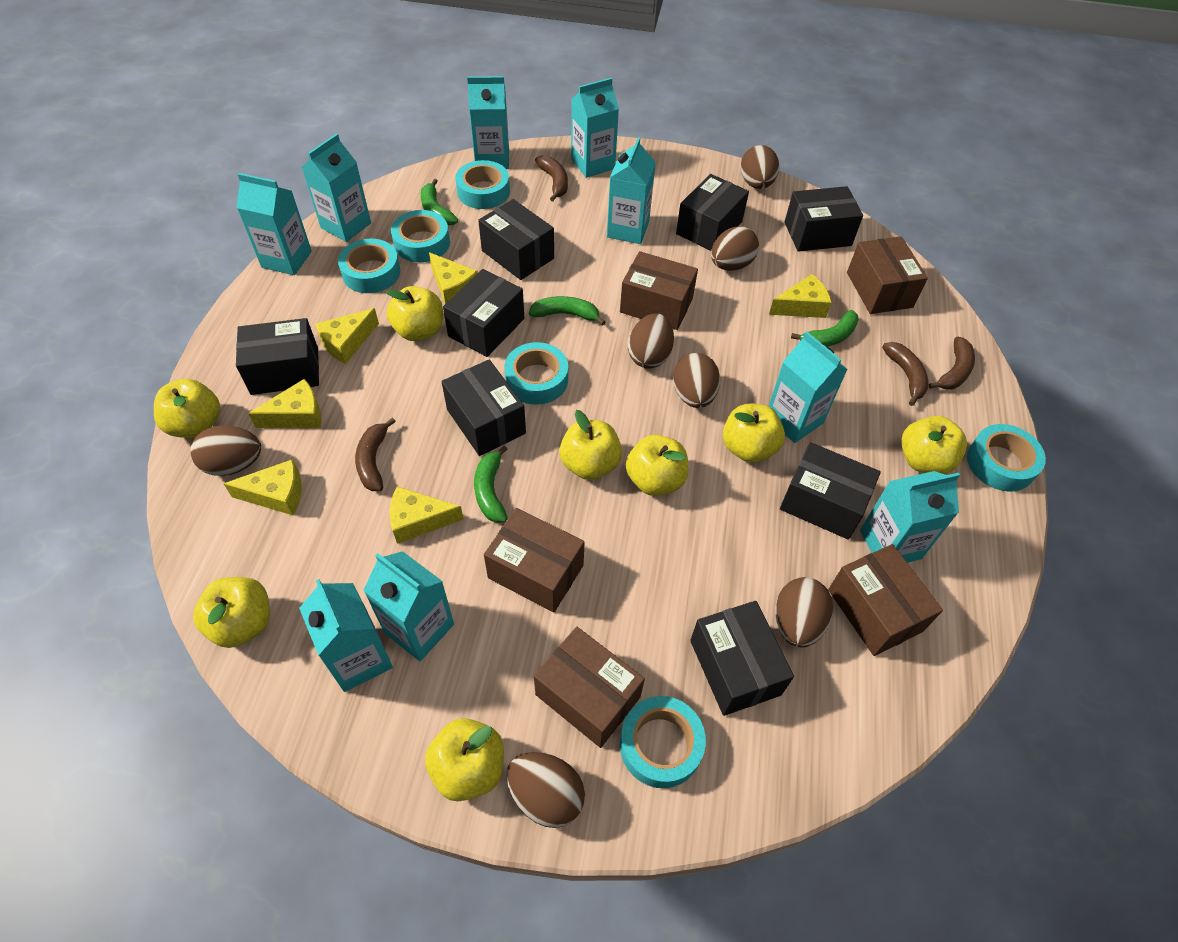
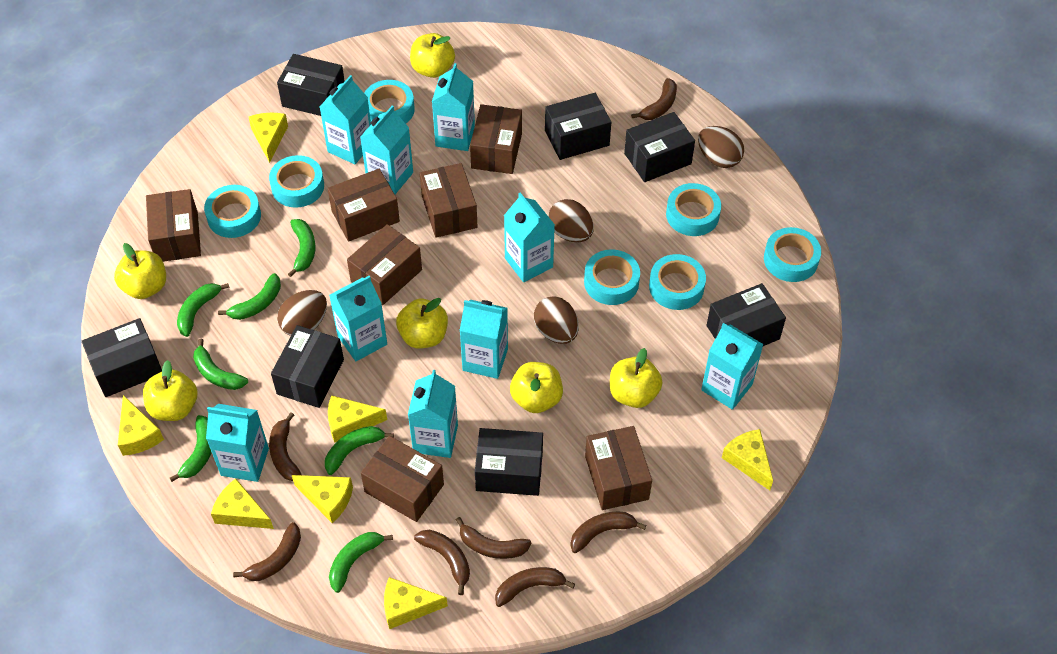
black box: [236,318,319,395] [442,359,526,456] [443,269,524,357] [478,199,554,280] [676,174,749,251] [690,601,794,716] [780,442,881,540] [784,186,863,252] = 8 -> [82,318,162,397] [271,325,344,408] [277,54,345,116] [475,428,543,496] [545,93,611,160] [624,112,695,182] [706,283,786,346] = 7
brown banana: [355,418,396,491] [535,155,568,202] [882,342,929,406] [929,337,975,390] = 4 -> [233,522,301,581] [269,413,302,481] [414,530,470,595] [456,517,531,559] [495,567,575,607] [570,512,646,553] [631,78,677,120] = 7
brown box: [484,508,585,612] [534,627,645,748] [620,251,698,330] [828,544,943,656] [847,236,928,314] = 5 -> [146,189,201,262] [328,169,400,242] [347,224,422,305] [361,436,444,522] [420,163,478,238] [470,104,522,174] [585,426,652,510] = 7
brown egg: [191,425,261,476] [506,752,585,828] [628,313,674,368] [673,353,720,408] [711,226,759,271] [740,145,779,189] [776,577,833,647] = 7 -> [277,290,327,336] [534,296,579,344] [549,199,594,242] [698,126,744,168] = 4
green banana: [421,179,458,225] [474,446,508,523] [529,296,605,326] [791,310,859,347] = 4 -> [170,415,212,482] [177,283,230,337] [193,339,248,390] [218,273,281,320] [288,219,316,277] [325,426,394,475] [329,532,393,593] = 7
turquoise tape: [338,239,400,293] [391,210,450,262] [455,160,510,209] [504,342,568,405] [620,696,706,788] [967,424,1046,492] = 6 -> [204,185,261,238] [269,155,324,208] [364,80,415,124] [584,249,640,305] [649,254,706,310] [666,183,721,236] [764,227,821,282] = 7
yellow apple: [154,379,220,438] [193,577,270,648] [386,286,443,341] [425,718,504,801] [559,410,622,480] [626,435,689,496] [723,404,785,463] [901,416,967,474] = 8 -> [114,243,166,299] [143,360,198,421] [396,298,448,348] [410,33,455,78] [510,362,563,413] [610,348,663,408] = 6
yellow cheese: [224,459,302,515] [248,379,322,428] [315,308,379,364] [390,486,464,544] [429,252,478,304] [769,274,832,318] = 6 -> [118,395,164,456] [211,479,274,529] [249,113,288,163] [292,475,353,523] [328,395,387,443] [384,577,448,629] [722,429,773,490] = 7

